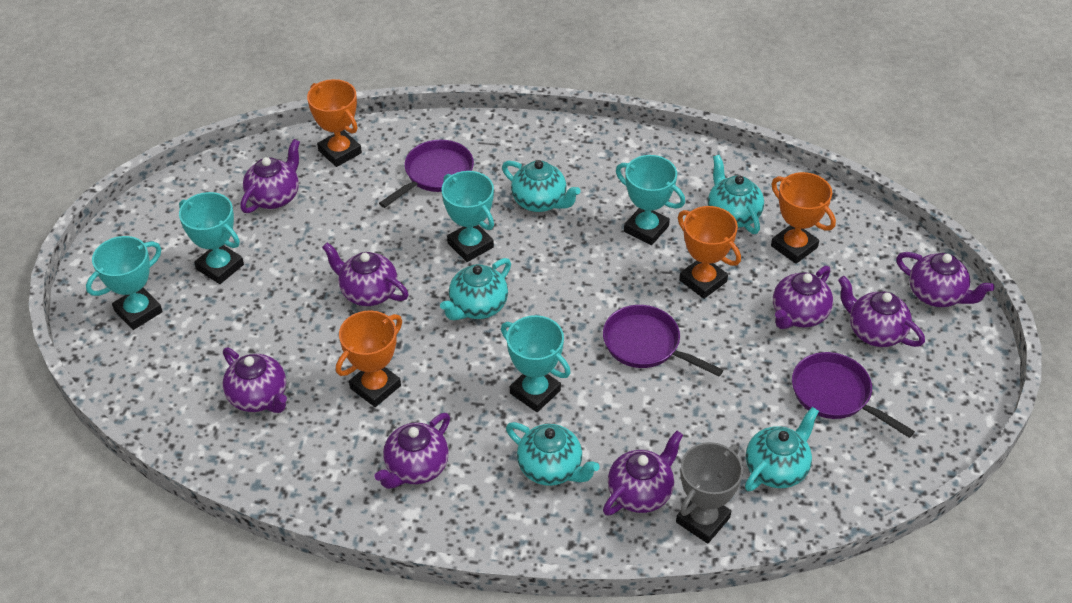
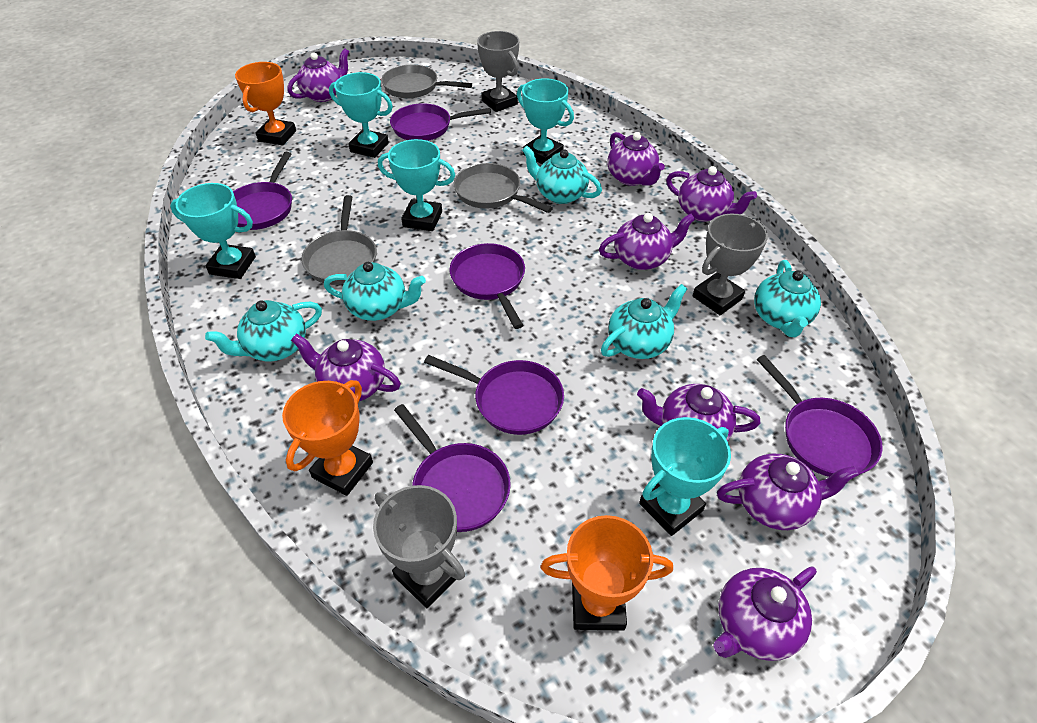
grey pan: none = 0 -> [301,195,377,285] [381,65,472,99] [454,163,553,213] = 3
grey trophy: [676,442,743,544] = 1 -> [373,485,465,608] [477,31,519,112] [693,214,768,315] = 3
orange trophy: [307,79,362,167] [336,310,402,407] [678,206,741,299] [771,172,836,264] = 4 -> [235,62,296,146] [282,380,373,496] [541,515,673,631] = 3
purple pan: [379,140,474,208] [603,305,723,377] [792,352,915,438] = 3 -> [233,152,292,230] [390,103,491,141] [394,404,511,532] [424,355,564,435] [450,243,525,329] [757,355,883,477] = 6

